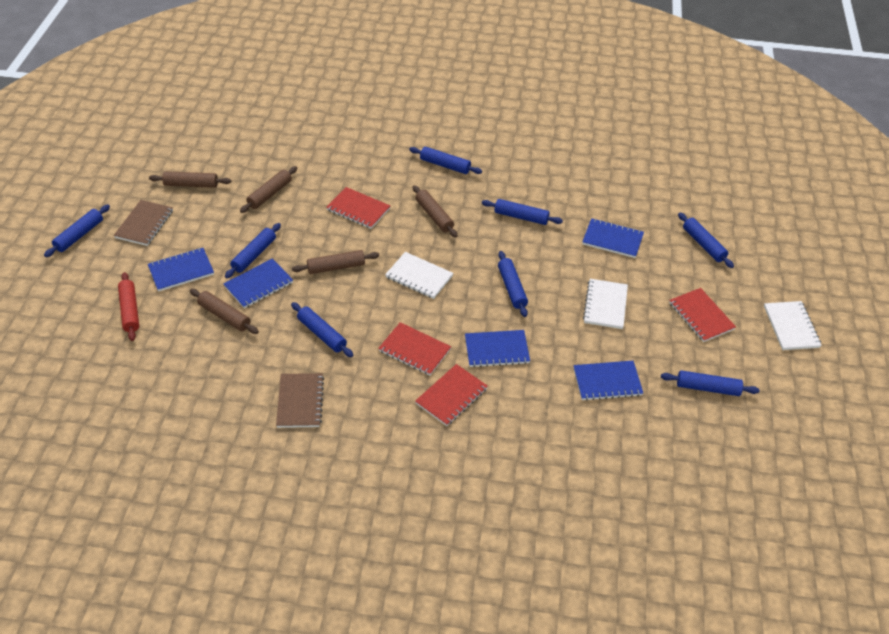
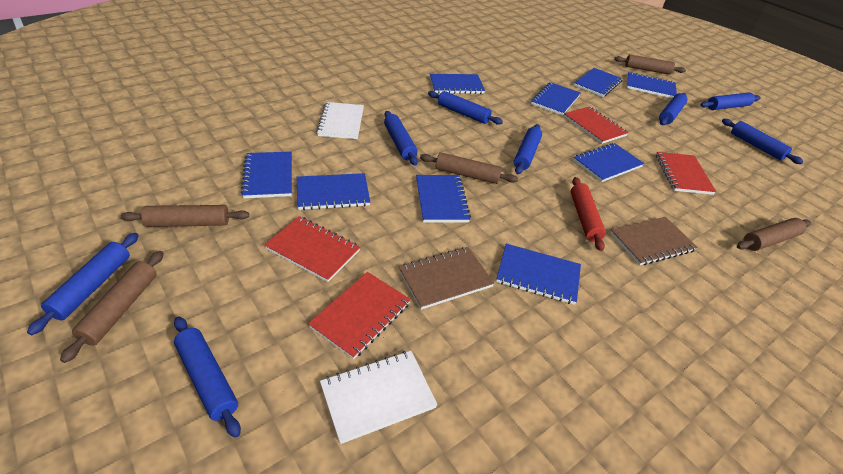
blue notebook: [148,248,214,292] [223,258,293,308] [465,330,530,368] [573,361,643,401] [582,218,644,258] = 5 -> [241,152,292,198] [296,173,370,210] [416,175,471,223] [430,74,485,94] [496,244,581,305] [531,82,581,116] [573,143,644,182] [574,68,623,97] [627,72,677,98] = 9
white notebook: [385,252,453,299] [583,279,628,329] [764,301,822,350] = 3 -> [316,102,364,139] [320,351,438,444] = 2

